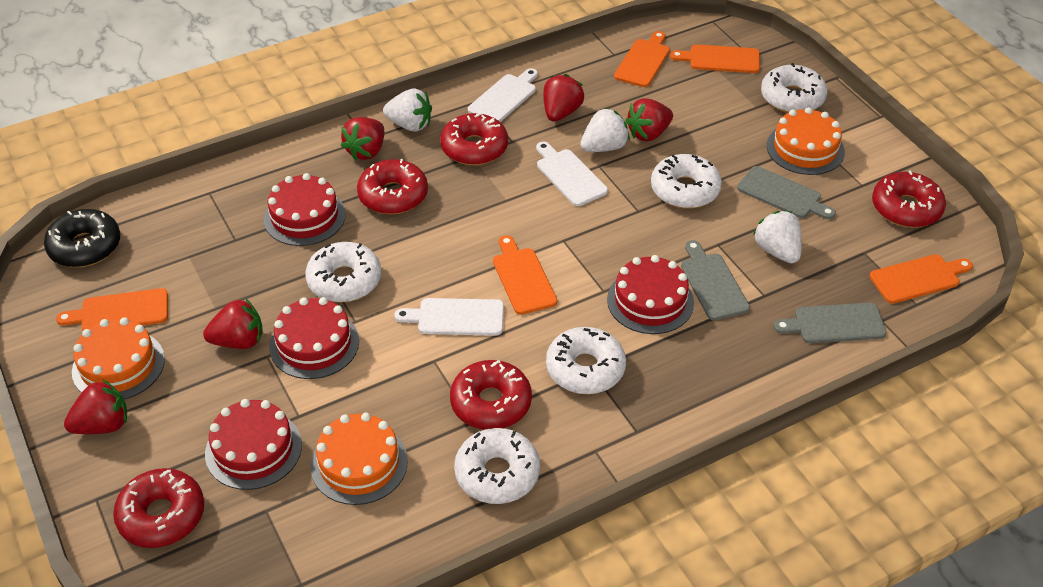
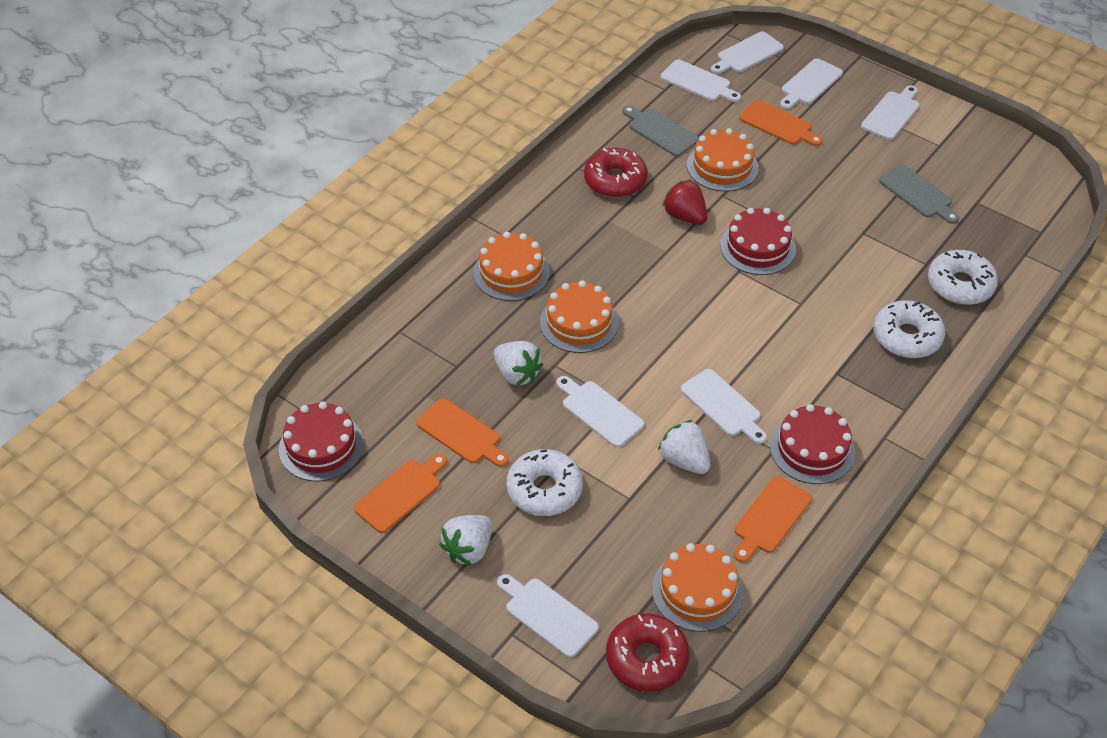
black donut: [44,209,120,267] = 1 -> none = 0
grey cutting board: [681,240,750,320] [737,166,836,219] [774,303,887,343] = 3 -> [622,106,699,156] [879,165,959,224] = 2
orange cake: [72,317,165,400] [311,413,408,505] [767,107,845,175] = 3 -> [473,232,550,301] [540,280,619,353] [652,543,744,632] [687,128,759,192] = 4
orange cutting board: [56,288,168,330] [493,235,557,315] [614,31,670,87] [670,44,760,73] [870,254,973,304] = 5 -> [354,454,447,533] [416,398,509,467] [734,477,812,563] [740,100,823,146] = 4
red cake: [205,399,302,490] [264,173,346,246] [269,297,359,379] [607,255,694,334] = 4 -> [279,401,364,481] [720,208,796,275] [770,404,855,484] = 3
red donut: [113,468,204,548] [357,159,428,214] [440,113,508,165] [450,360,532,430] [872,170,946,228] = 5 -> [584,148,648,198] [606,613,690,692] = 2
red strawberry: [64,380,127,434] [203,298,263,349] [341,117,384,161] [543,74,584,122] [625,98,673,142] = 5 -> [662,179,707,225] = 1
white cutting board: [394,298,504,336] [468,68,538,122] [536,142,608,206] = 3 -> [497,574,599,658] [556,376,644,447] [661,59,741,102] [680,369,767,444] [711,31,784,74] [780,58,843,109] [861,85,920,140] = 7
white donut: [305,242,381,303] [454,428,540,504] [546,327,626,394] [651,154,722,209] [761,63,827,113] = 5 -> [507,449,583,516] [874,300,945,358] [928,250,998,305] = 3

